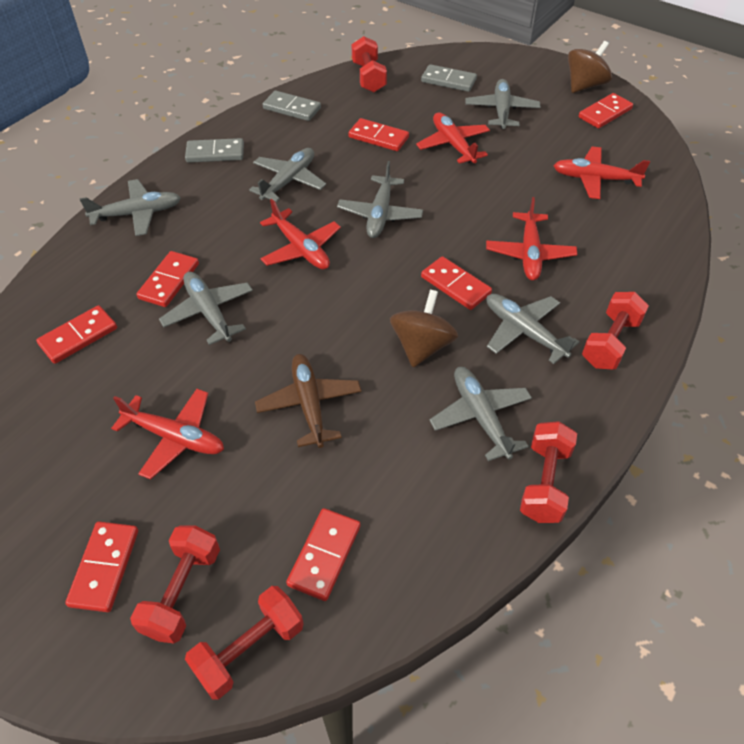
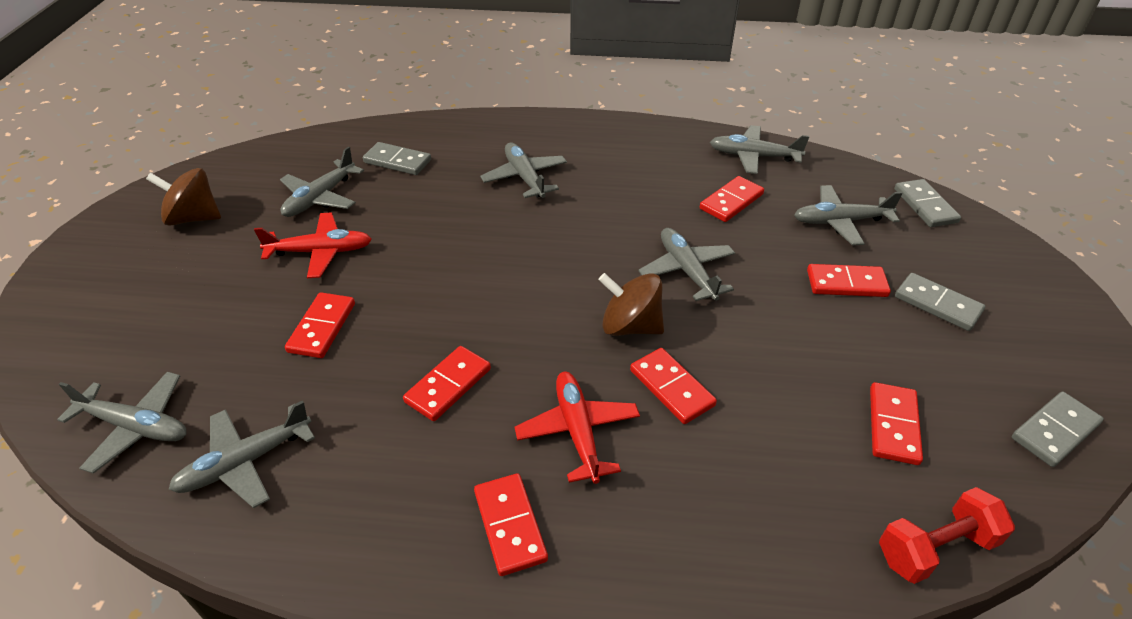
brown plane: [255,354,361,448] = 1 -> none = 0
grey domino: [185,138,244,163] [263,91,321,121] [421,64,477,92] = 3 -> [363,142,431,175] [894,179,961,227] [895,273,985,331] [1012,391,1104,467] = 4
red dumbbell: [130,525,220,644] [185,586,304,700] [352,36,387,92] [520,421,577,523] [582,292,649,369] = 5 -> [879,487,1015,584] = 1
red plane: [111,389,224,479] [260,199,341,269] [416,113,490,164] [486,197,577,281] [554,146,650,199] = 5 -> [254,212,372,278] [514,372,640,484] = 2

